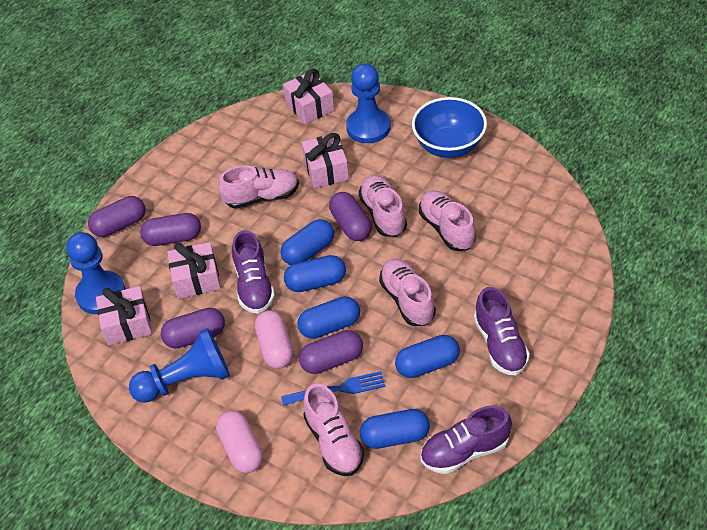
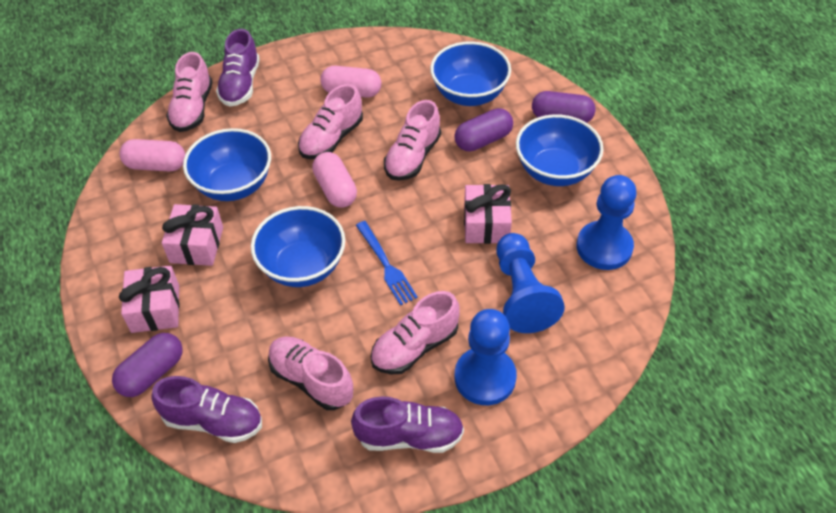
blue bowl: [412,97,487,158] = 1 -> [183,128,271,201] [251,206,345,287] [430,41,511,106] [516,114,604,186] = 4
blue capsule: [281,219,334,265] [284,255,346,292] [297,296,360,339] [360,409,430,449] [395,335,460,378] = 5 -> none = 0
pink capsule: [216,411,263,473] [255,310,293,369] = 2 -> [119,139,185,171] [312,152,357,207] [320,66,381,98] = 3
pink gift: [96,286,152,345] [167,242,221,299] [283,69,334,124] [302,133,349,188] = 4 -> [119,265,180,333] [162,204,223,266] [464,184,512,244] = 3
purple capsule: [88,196,145,237] [140,213,201,246] [161,308,225,349] [299,330,363,374] [329,192,372,241] = 5 -> [112,333,183,397] [454,108,513,152] [532,91,595,123] = 3

